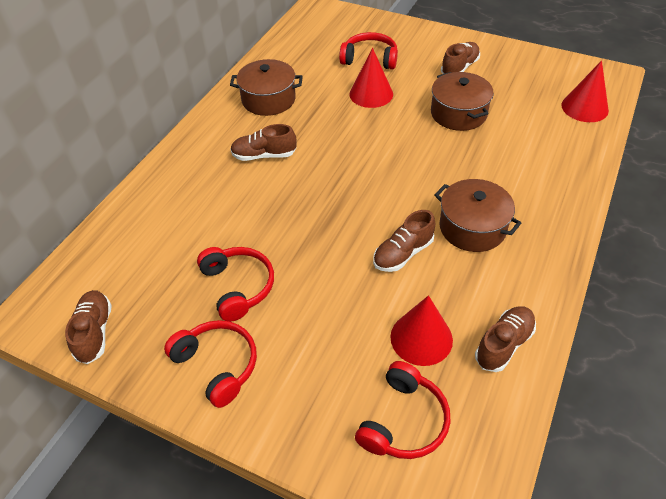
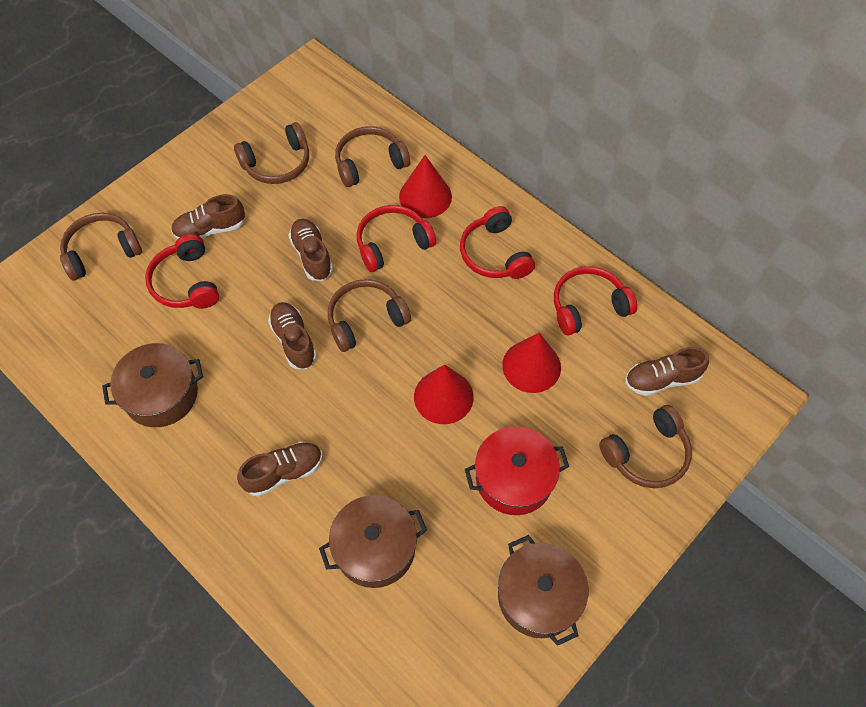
brown headphones: none = 0 -> [60,213,142,280] [234,122,309,184] [328,279,411,352] [335,126,410,187] [599,405,692,488] = 5
red pot: none = 0 -> [465,426,569,515] = 1

